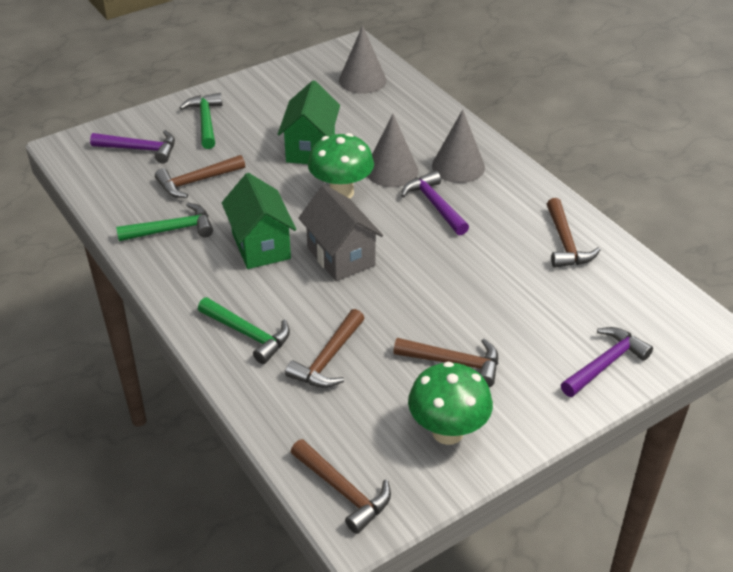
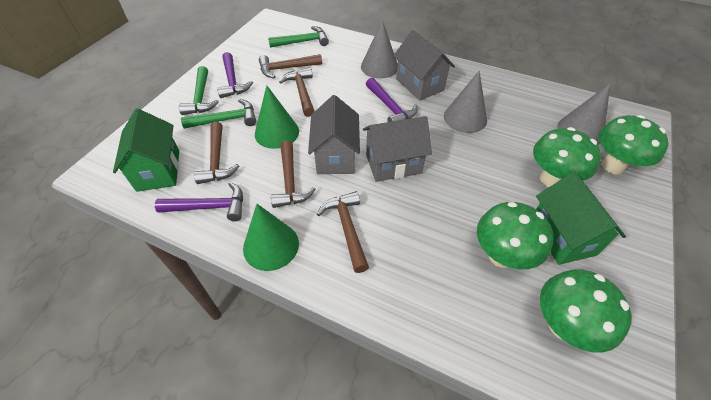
green cone: none = 0 -> [243,204,299,271] [255,85,299,149] = 2
green mushroom: [308,133,374,199] [408,362,493,445] = 2 -> [477,202,553,269] [533,127,601,187] [540,269,632,352] [599,115,669,175] = 4
grey house: [299,185,383,281] = 1 -> [308,95,360,174] [363,116,432,182] [393,30,455,100] = 3

